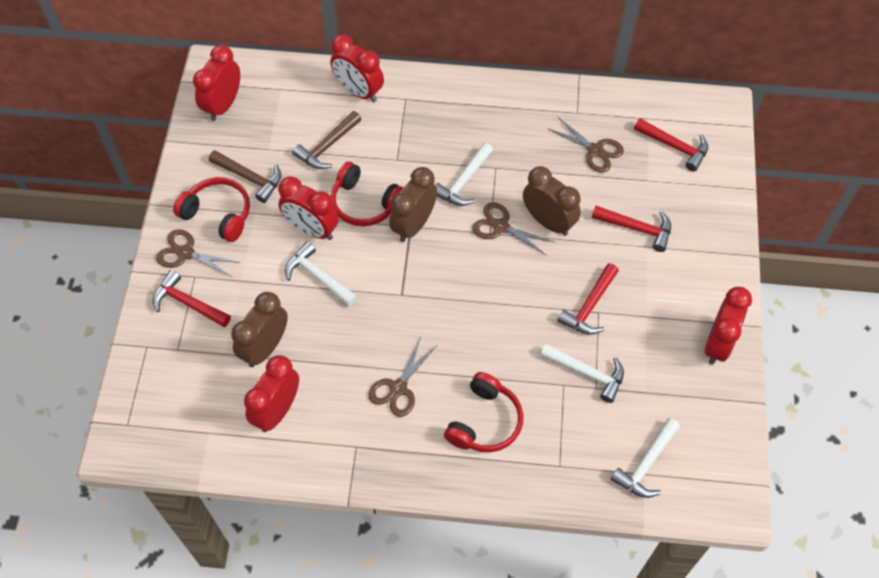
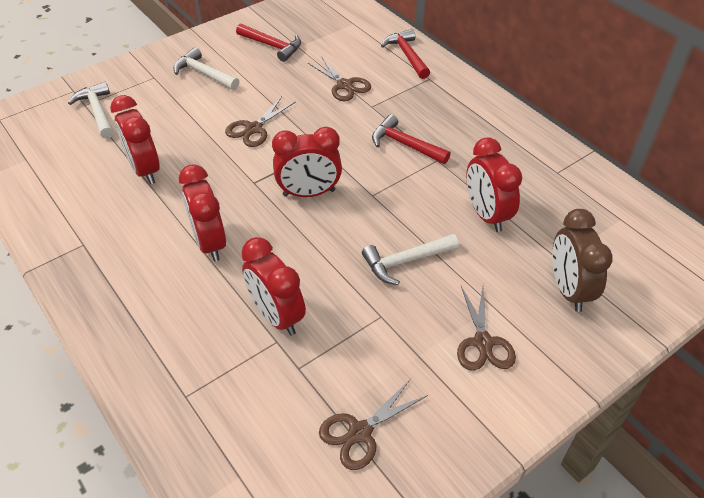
brown clock: [231,292,288,367] [389,167,437,242] [523,166,581,236] = 3 -> [552,209,613,312] = 1
brown hammer: [209,150,281,203] [292,111,362,169] = 2 -> none = 0
red hammer: [153,270,231,327] [557,263,619,335] [592,206,671,252] [634,118,708,171] = 4 -> [236,24,301,62] [372,114,451,164] [381,29,430,79] = 3
red headphones: [173,177,250,242] [331,162,404,226] [444,372,523,453] = 3 -> none = 0
white hammer: [285,242,358,307] [435,143,493,206] [540,344,624,403] [611,418,680,498] = 4 -> [68,82,114,139] [173,47,239,90] [362,234,459,285] = 3

